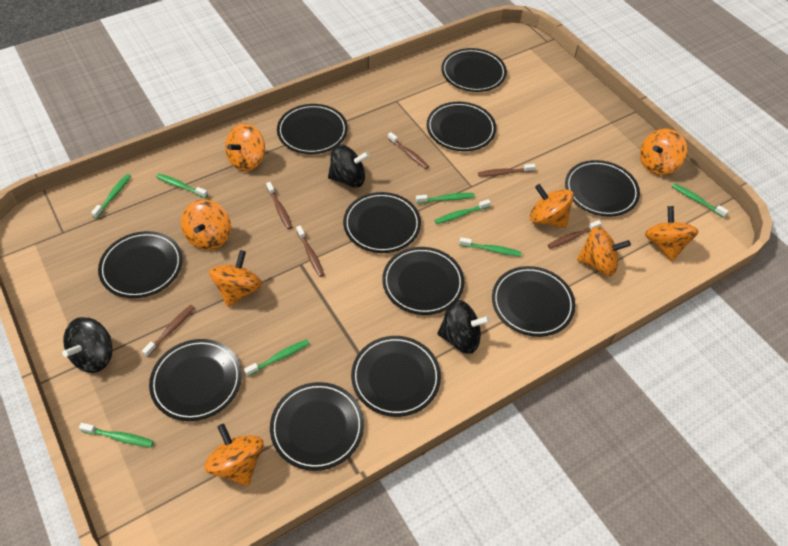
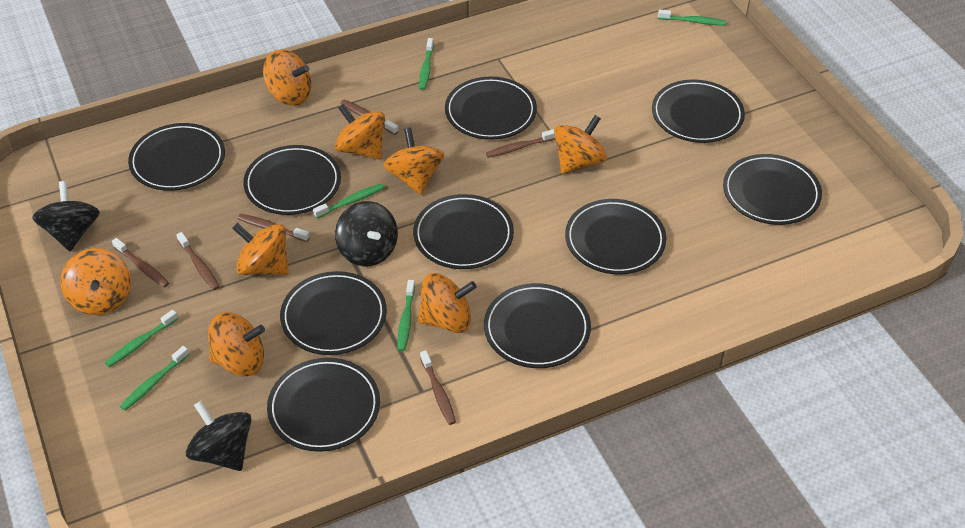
black plate: [98,231,183,298] [149,339,242,421] [270,382,364,471] [277,104,348,154] [343,192,421,253] [351,336,441,417] [382,247,464,315] [427,102,496,151] [441,48,507,92] [492,266,575,337] [565,160,640,217] = 11 -> [128,123,225,191] [243,145,341,215] [267,358,380,452] [280,271,387,355] [413,194,514,269] [445,76,537,140] [484,283,591,368] [565,199,667,274] [652,79,745,143] [723,154,822,225] = 10
green toothbrush: [79,423,154,447] [91,174,131,219] [156,174,208,198] [244,339,310,376] [416,193,475,204] [434,199,491,224] [459,237,522,257] [672,183,728,218] = 8 -> [105,310,178,367] [120,346,189,411] [313,183,384,219] [397,280,415,351] [419,38,434,90] [658,9,726,26] = 6

